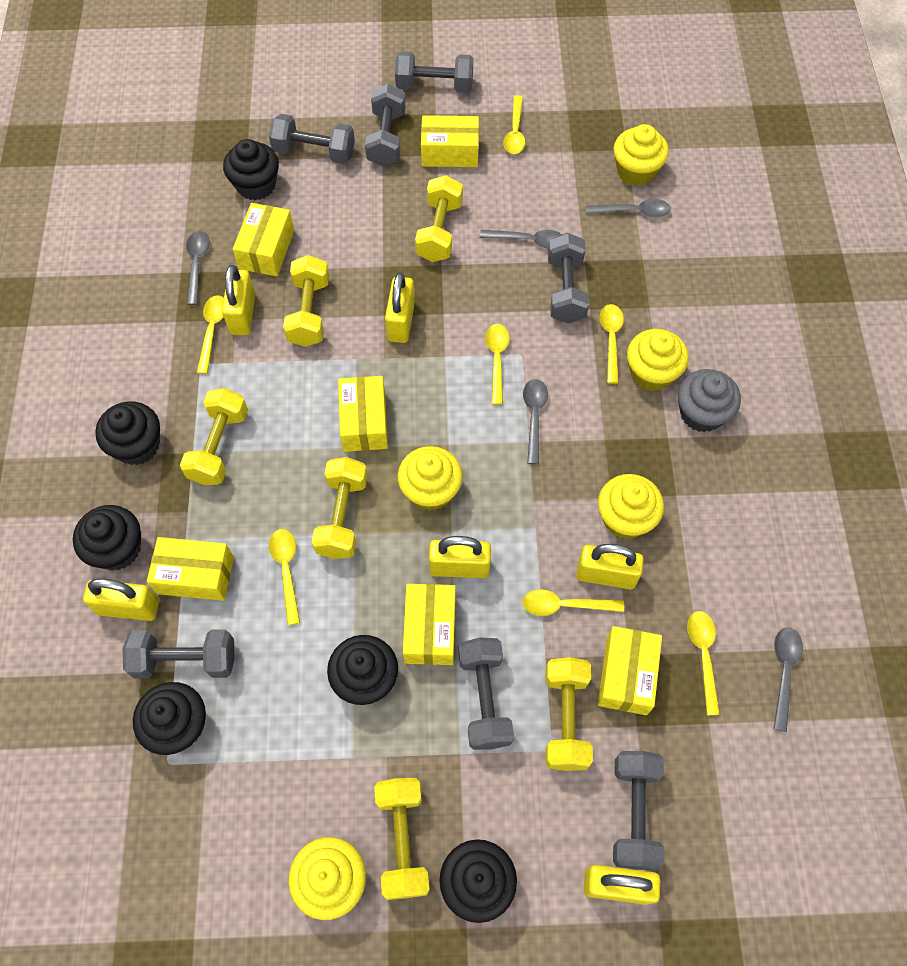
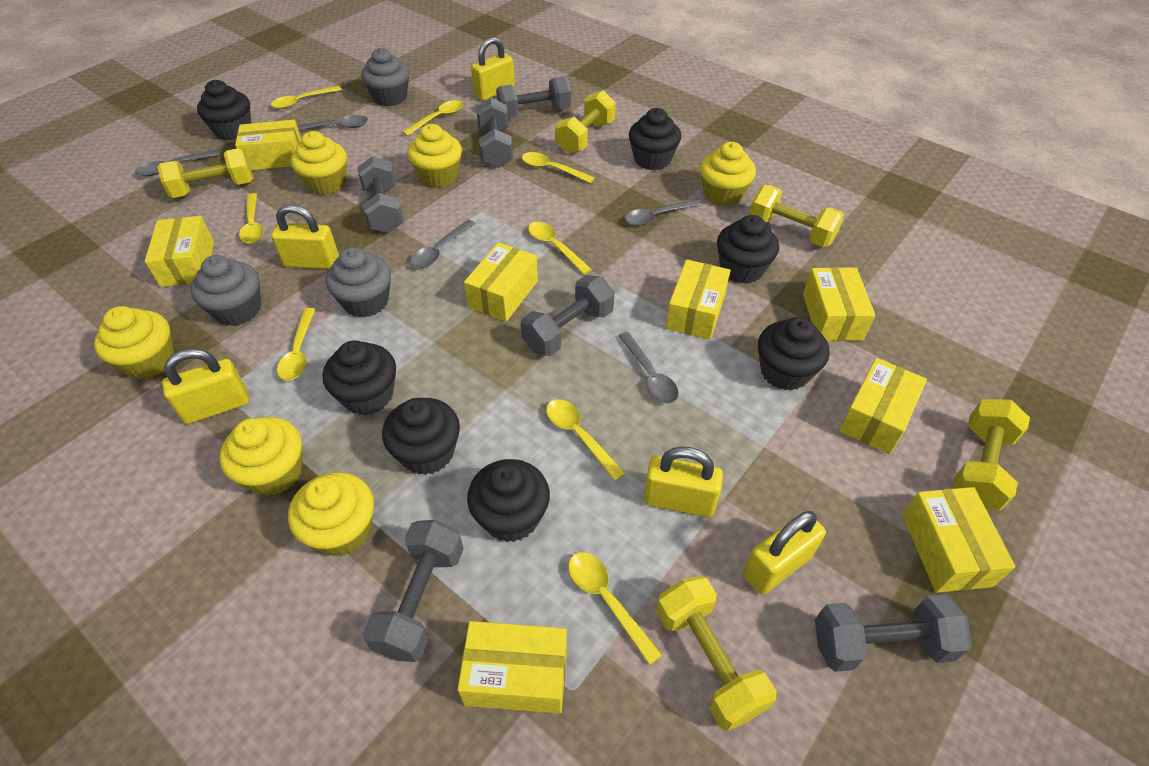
black cupcake: [73,505,141,571] [95,401,160,465] [133,682,206,755] [223,139,279,200] [327,635,398,705] [439,839,517,923] = 6 -> [197,80,251,140] [323,340,396,415] [382,398,460,475] [467,459,550,542] [629,108,681,170] [717,215,779,284] [758,317,830,391] = 7
grey cupcake: [678,369,741,432] = 1 -> [190,255,261,326] [325,247,391,318] [361,48,409,106] = 3
grey dumbbell: [122,630,235,678] [269,114,355,164] [365,84,405,167] [395,51,473,93] [458,637,514,750] [548,233,589,323] [613,751,664,870] = 7 -> [357,156,404,233] [363,520,464,662] [476,98,513,168] [496,76,571,118] [521,275,615,356] [815,594,972,672] = 6
yellow box: [147,537,234,601] [233,203,294,276] [338,376,388,452] [403,584,456,665] [421,115,479,167] [598,626,662,715] = 6 -> [145,216,214,287] [235,120,301,170] [458,621,567,714] [464,243,538,322] [666,260,731,340] [803,267,875,341] [839,358,927,455] [902,487,1015,593] = 8
yellow cupcake: [288,837,366,920] [398,446,463,511] [598,474,664,539] [613,124,669,186] [627,329,689,391] = 5 -> [94,306,174,379] [219,417,302,496] [288,472,374,557] [291,131,347,195] [408,124,462,187] [700,142,756,206] = 6
yellow dumbbell: [180,388,248,485] [283,255,329,347] [312,457,368,559] [374,778,430,900] [415,175,463,262] [546,657,593,771] = 6 -> [157,148,254,198] [555,90,616,154] [656,576,777,731] [749,185,844,247] [951,399,1030,511] = 5
yellow padlock: [83,579,159,621] [222,265,255,335] [385,272,415,343] [429,536,491,578] [576,544,644,589] [583,865,660,905] = 6 -> [162,349,249,424] [271,204,339,269] [471,37,515,101] [643,447,723,517] [743,511,826,595] = 5
yellow spoon: [197,295,224,374] [269,529,300,625] [485,324,510,405] [503,95,525,154] [522,589,624,616] [599,304,624,384] [687,611,720,715] = 7 -> [239,193,264,244] [271,86,342,109] [277,308,315,381] [402,100,463,136] [522,152,595,183] [528,222,592,274] [546,399,626,481] [568,552,662,665] = 8

